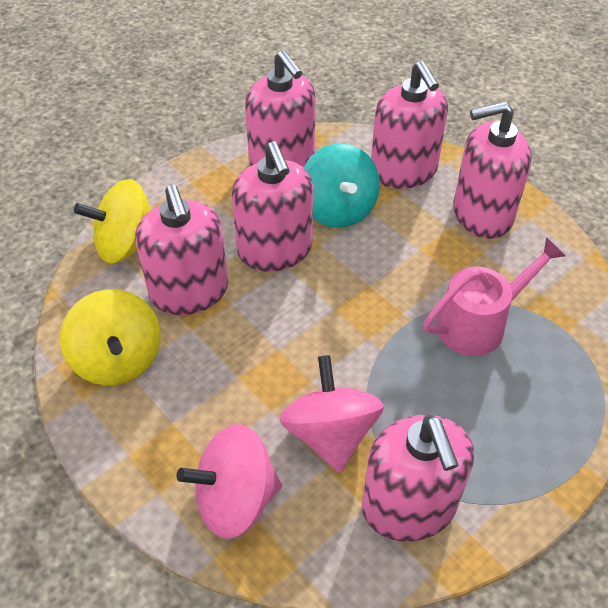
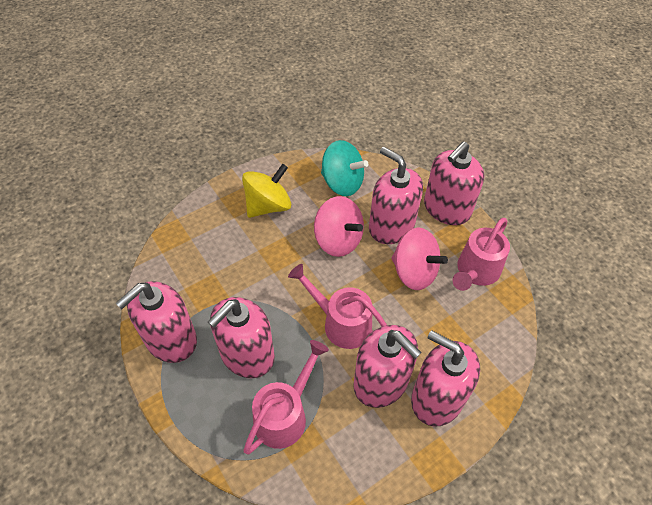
pink watering can: [423,237,566,356] = 1 -> [243,340,329,454] [288,264,387,349] [453,218,510,291] = 3
yellow spinning top: [60,289,161,385] [74,179,151,263] = 2 -> [242,164,291,218] = 1

